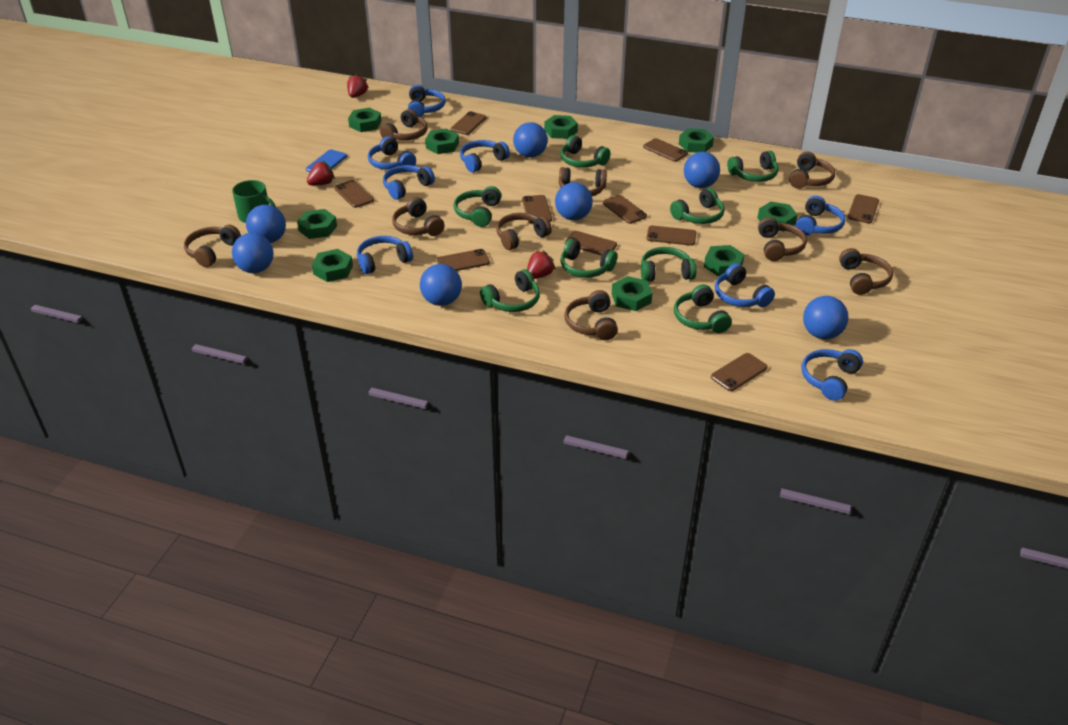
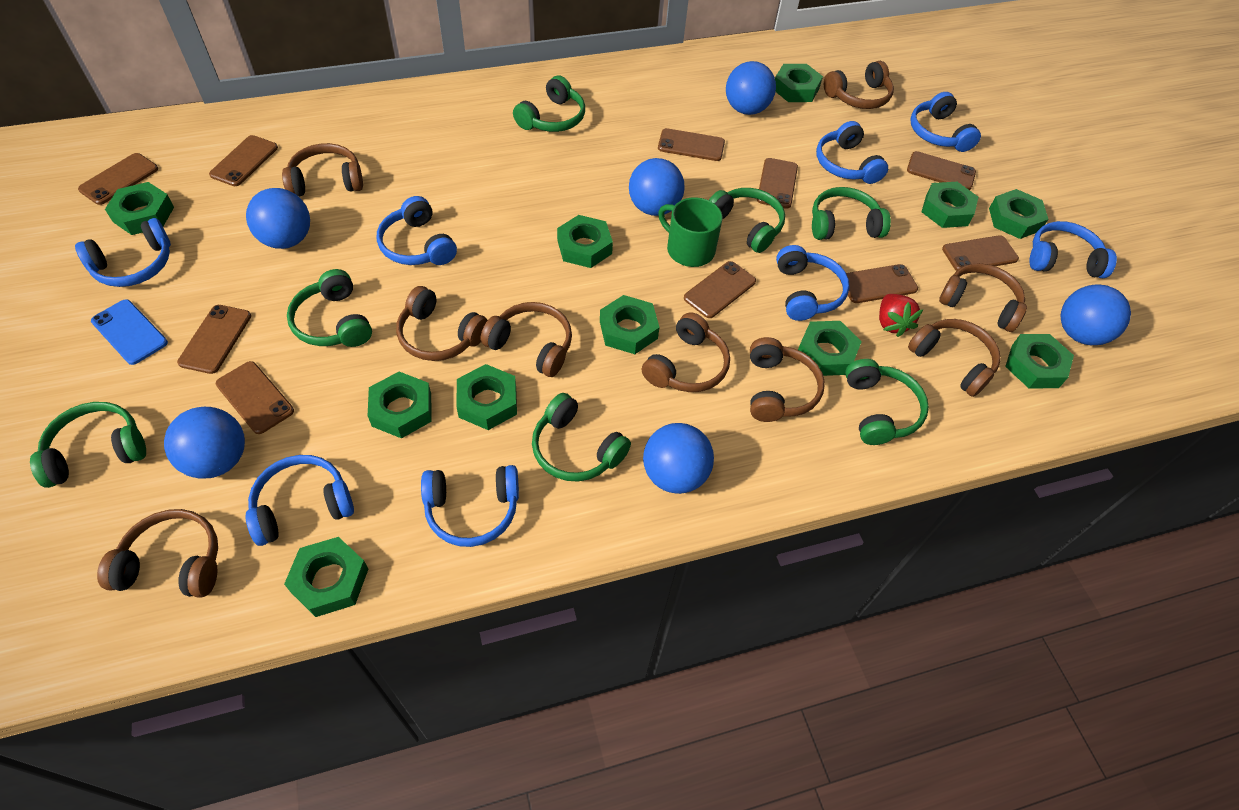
blue ball: [232,233,273,273] [246,205,286,243] [420,264,462,306] [513,122,548,158] [555,182,593,220] [684,152,720,188] [803,296,848,339] = 7 -> [164,407,245,479] [246,188,310,249] [629,158,685,216] [643,423,714,494] [726,61,776,115] [1061,285,1131,345] = 6
green headphones: [454,186,501,227] [480,269,540,312] [560,238,617,278] [561,135,611,167] [641,247,697,282] [670,188,725,224] [674,284,732,333] [727,151,779,182] = 8 -> [30,402,146,488] [287,269,372,347] [513,76,585,132] [532,393,631,481] [709,188,785,253] [812,187,891,240] [845,359,929,445] = 7
green nut: [297,209,337,239] [312,249,353,282] [348,108,382,132] [425,129,459,154] [544,115,578,139] [612,276,652,311] [679,128,714,153] [704,245,745,276] [757,202,797,231] = 9 -> [105,182,174,235] [284,537,368,617] [368,372,431,439] [456,364,517,430] [557,215,613,268] [600,295,660,354] [775,64,823,102] [798,321,862,376] [921,182,978,228] [989,189,1049,239] [1005,334,1074,388] = 11
red strawberry: [307,161,335,185] [347,74,369,98] [527,251,556,279] = 3 -> [879,294,923,337] = 1

